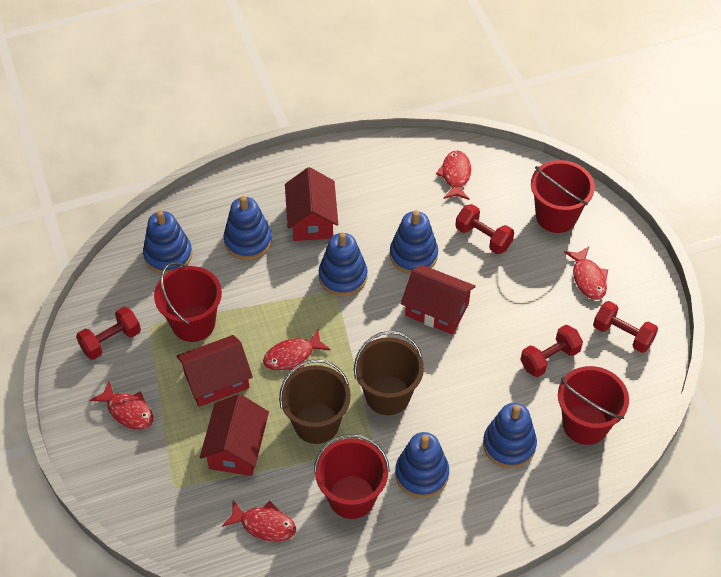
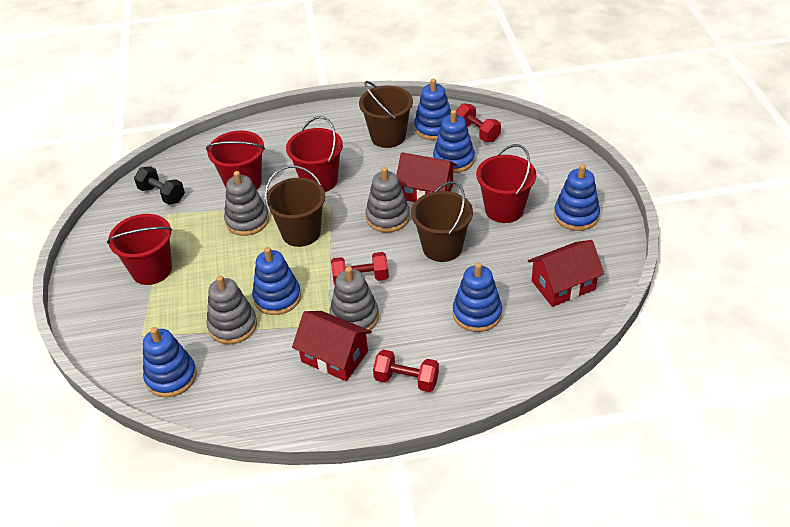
black dumbbell: none = 0 -> [134,166,185,205] = 1
brown bucket: [279,359,351,444] [354,331,424,415] = 2 -> [265,166,326,247] [359,81,413,148] [411,181,473,262] = 3
grey stacking toy: none = 0 -> [207,275,257,344] [224,171,269,236] [329,266,379,330] [365,167,410,233] = 4
red dumbbell: [76,307,141,360] [455,204,514,254] [520,325,583,377] [593,301,658,353] = 4 -> [331,252,389,285] [373,350,439,392] [456,103,501,142] = 3
red fish: [90,381,153,430] [222,500,296,542] [263,330,331,370] [436,151,471,200] [564,246,608,300] = 5 -> none = 0
red house: [176,335,253,407] [200,394,269,476] [285,167,338,241] [401,265,476,335] = 4 -> [292,311,372,381] [397,152,457,202] [528,240,604,307] = 3

